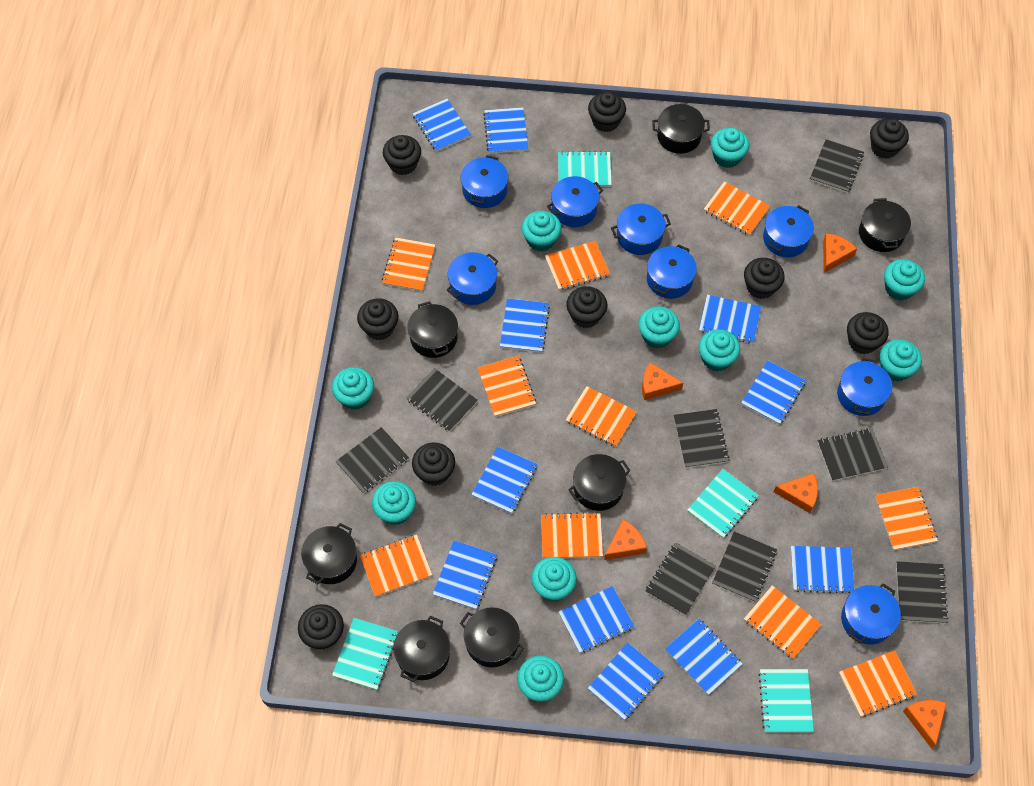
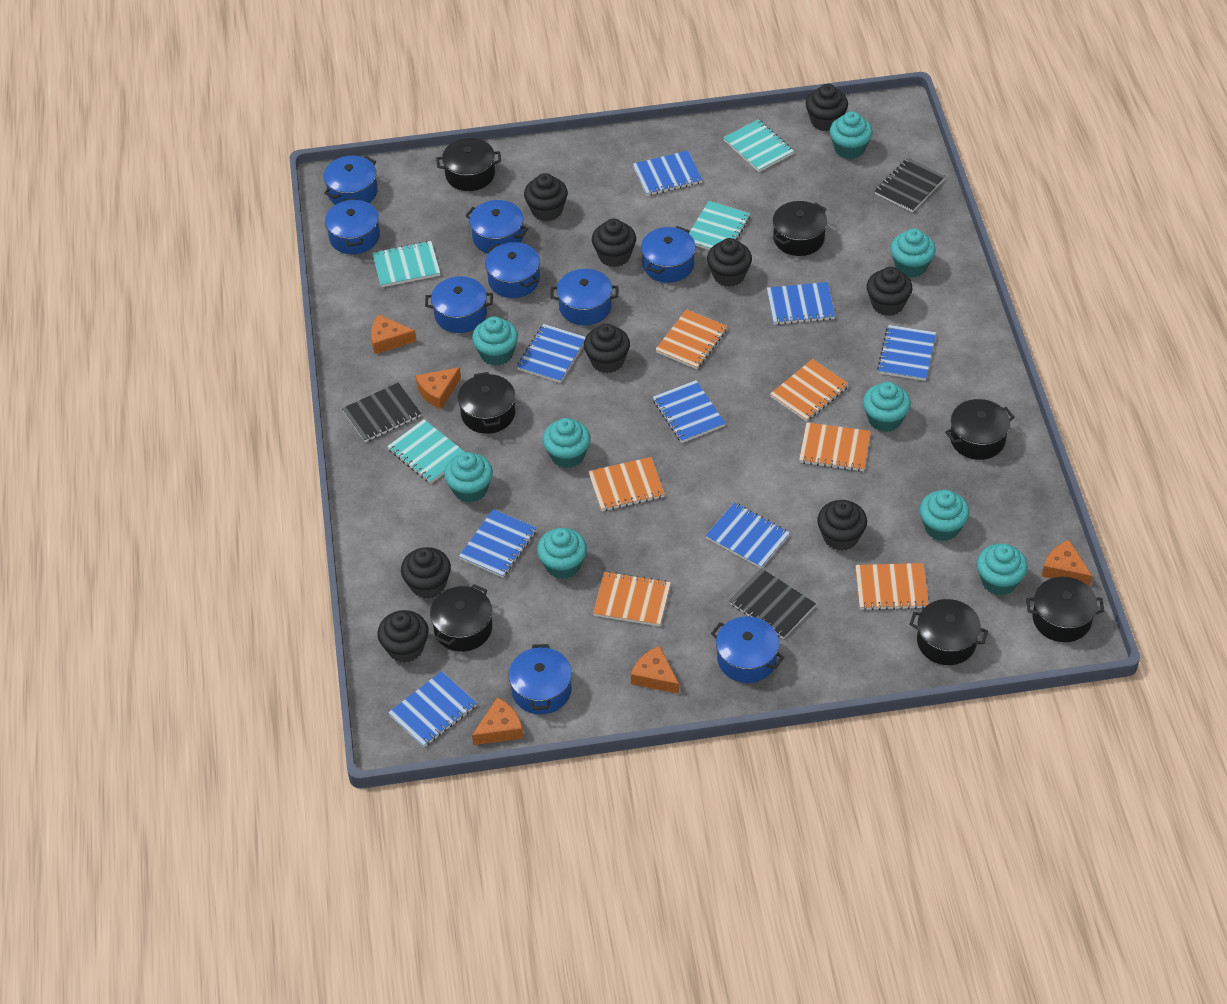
black notebook: [336,427,409,494] [406,368,478,432] [646,543,716,616] [674,409,729,468] [712,531,777,602] [810,139,864,193] [817,428,888,481] [896,561,948,623] = 8 -> [342,383,421,442] [729,569,816,639] [875,158,945,212] = 3
blue notebook: [413,99,471,152] [433,540,497,610] [471,446,538,514] [483,107,528,154] [500,298,550,353] [558,586,635,653] [588,642,665,720] [665,619,743,695] [699,295,761,343] [741,360,806,425] [791,546,855,594] = 11 -> [388,671,477,747] [459,509,537,577] [517,324,586,383] [633,151,702,196] [653,380,726,443] [705,502,790,568] [767,282,835,325] [877,325,936,381] = 8
blue pot: [447,252,498,305] [461,155,508,208] [547,176,603,227] [611,203,671,255] [647,244,697,299] [763,205,814,257] [837,358,892,416] [841,583,901,645] = 8 -> [324,156,378,205] [325,198,380,254] [425,276,493,333] [465,200,528,254] [485,242,540,298] [508,644,572,715] [551,269,618,325] [641,226,696,283] [711,616,784,683] = 9
orange notebook: [360,535,432,597] [382,237,435,291] [478,356,536,417] [541,512,603,559] [545,241,610,290] [566,386,637,447] [704,181,770,235] [744,585,822,659] [839,650,917,717] [875,487,938,550] = 10 -> [588,457,665,511] [593,571,671,626] [655,309,728,369] [770,359,849,422] [799,422,871,472] [855,563,929,610] = 6
turquoise cupcake: [332,367,374,410] [372,481,416,525] [517,656,564,702] [522,211,562,252] [531,557,577,601] [638,306,680,349] [698,329,740,372] [711,128,749,168] [880,339,922,382] [884,259,925,301] = 10 -> [444,452,493,503] [472,316,518,366] [537,528,587,579] [543,418,590,468] [829,111,873,159] [863,382,911,432] [890,229,936,278] [919,490,969,541] [977,544,1028,595] = 9

